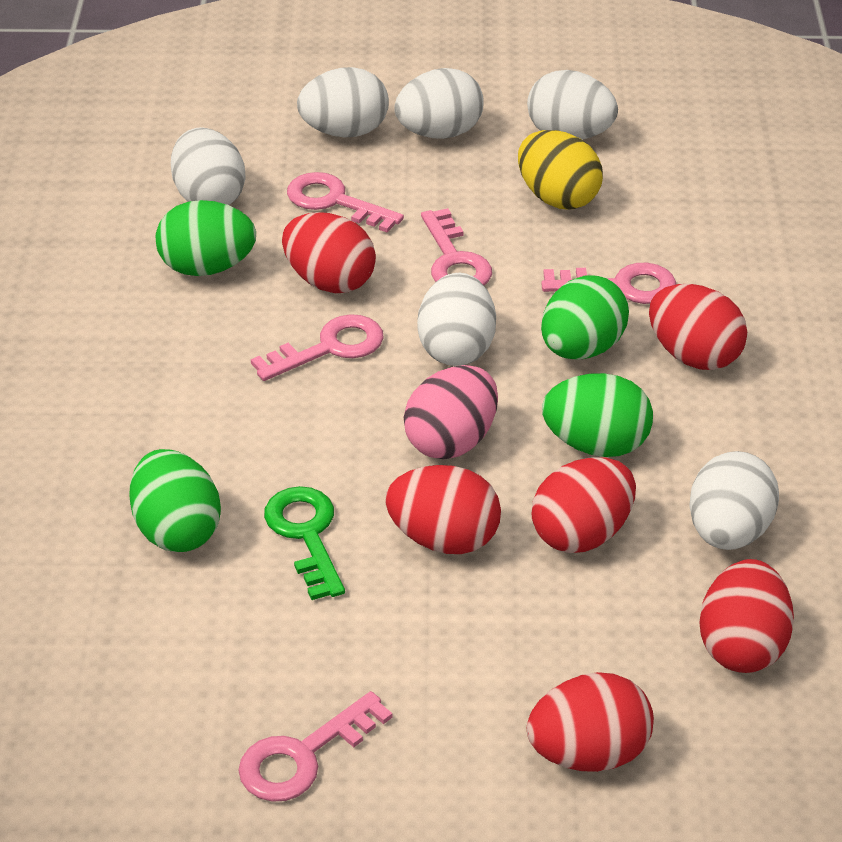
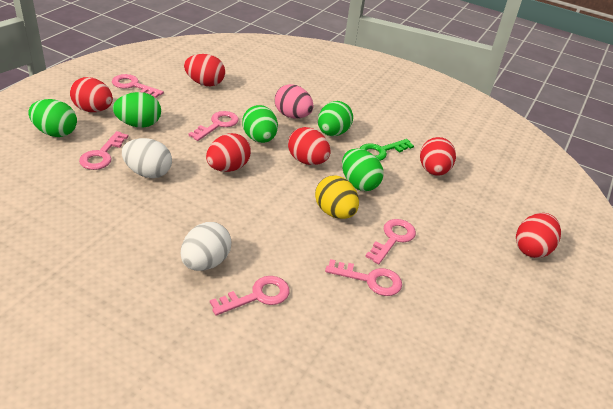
green egg: [129,449,221,552] [156,200,256,276] [541,275,629,360] [542,373,653,457] = 4 -> [28,99,77,137] [113,92,161,128] [242,105,278,143] [318,101,353,136] [342,149,384,191] = 5
pink key: [238,691,393,802] [251,314,384,381] [287,172,404,232] [421,208,492,285] [541,263,676,304] = 5 -> [79,131,129,170] [112,74,164,98] [188,111,239,141] [210,276,289,316] [325,259,402,296] [365,219,416,264] = 6
white egg: [171,127,246,205] [297,67,389,137] [394,68,484,139] [417,273,496,366] [527,70,618,139] [689,451,779,550] = 6 -> [122,138,172,178] [181,222,232,271] = 2

